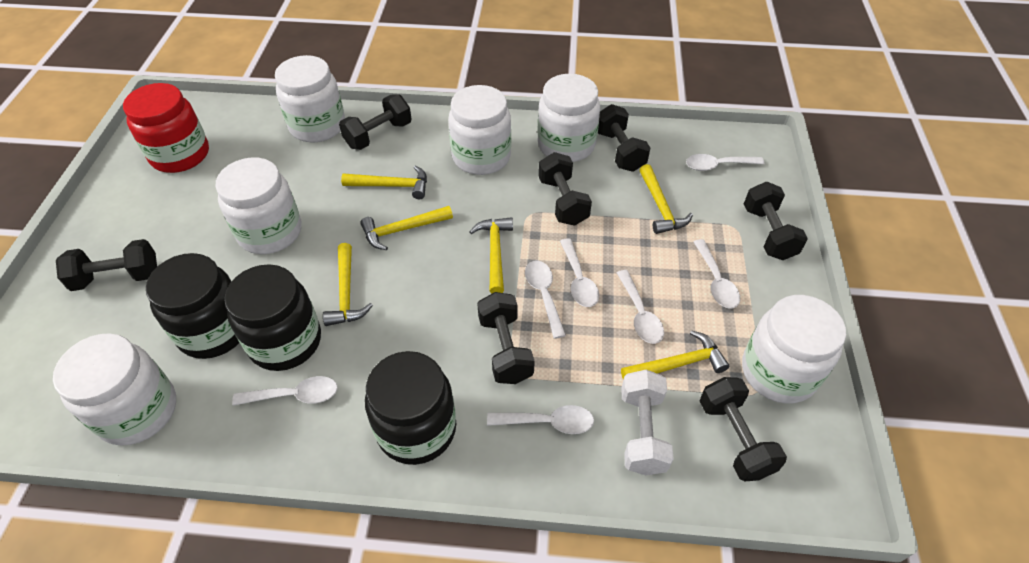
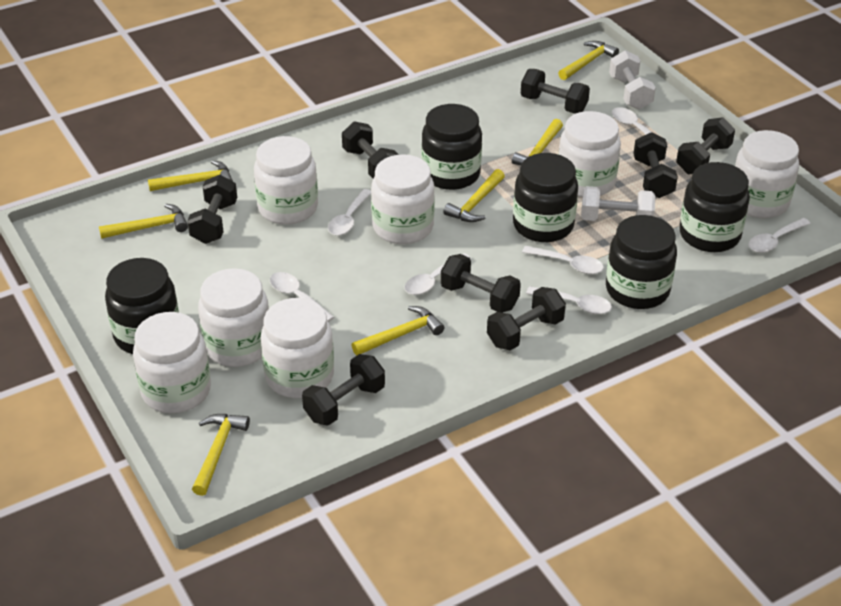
black dumbbell: [56,239,157,291] [339,94,412,150] [477,292,535,384] [538,152,592,226] [598,104,650,172] [700,377,787,481] [744,182,808,260] = 7 -> [187,175,237,244] [302,354,385,426] [342,121,399,179] [441,254,521,313] [487,287,566,350] [521,69,590,114] [633,132,678,198] [676,117,735,175] = 8
black jar: [146,253,239,359] [224,264,321,371] [365,351,456,465] = 3 -> [105,258,179,354] [421,104,482,190] [513,153,578,242] [606,215,677,309] [679,162,750,252] = 5
red jar: [123,83,209,173] = 1 -> none = 0
white dumbbell: [621,370,674,475] = 1 -> [581,186,656,221] [609,50,656,110] = 2
white jar: [53,333,176,446] [216,157,302,254] [275,55,345,142] [448,85,511,175] [537,74,600,162] [742,295,846,404] = 6 -> [133,312,211,413] [198,268,269,367] [254,136,318,225] [261,298,334,398] [371,154,435,244] [558,111,621,197] [735,130,799,218] = 7
yellow hammer: [323,243,373,326] [341,165,427,199] [360,206,453,250] [469,217,513,294] [621,330,729,380] [640,164,693,234] = 6 -> [99,204,188,239] [148,160,233,191] [192,414,250,496] [352,306,445,355] [443,169,505,222] [512,119,563,165] [558,41,619,80] = 7

